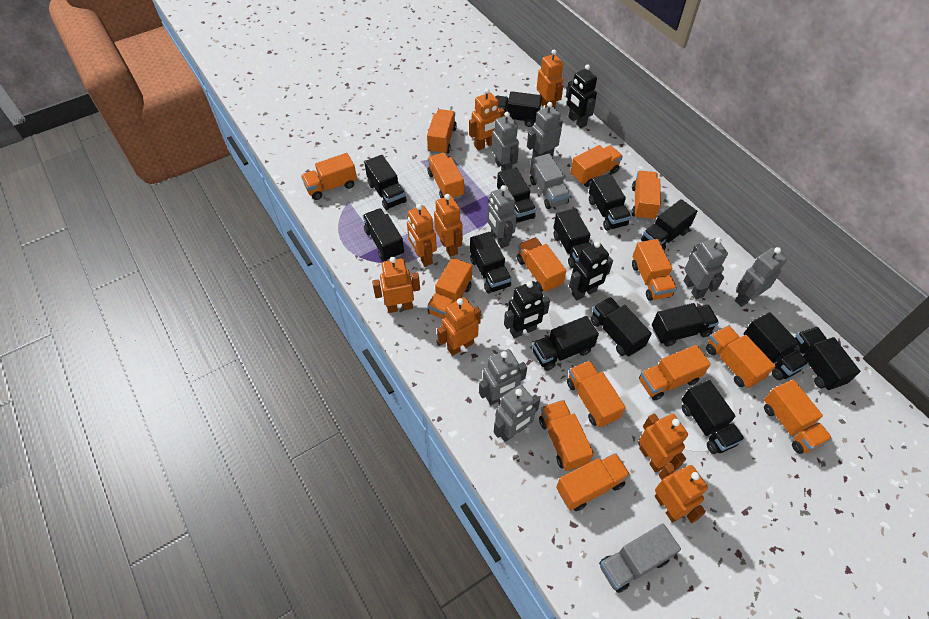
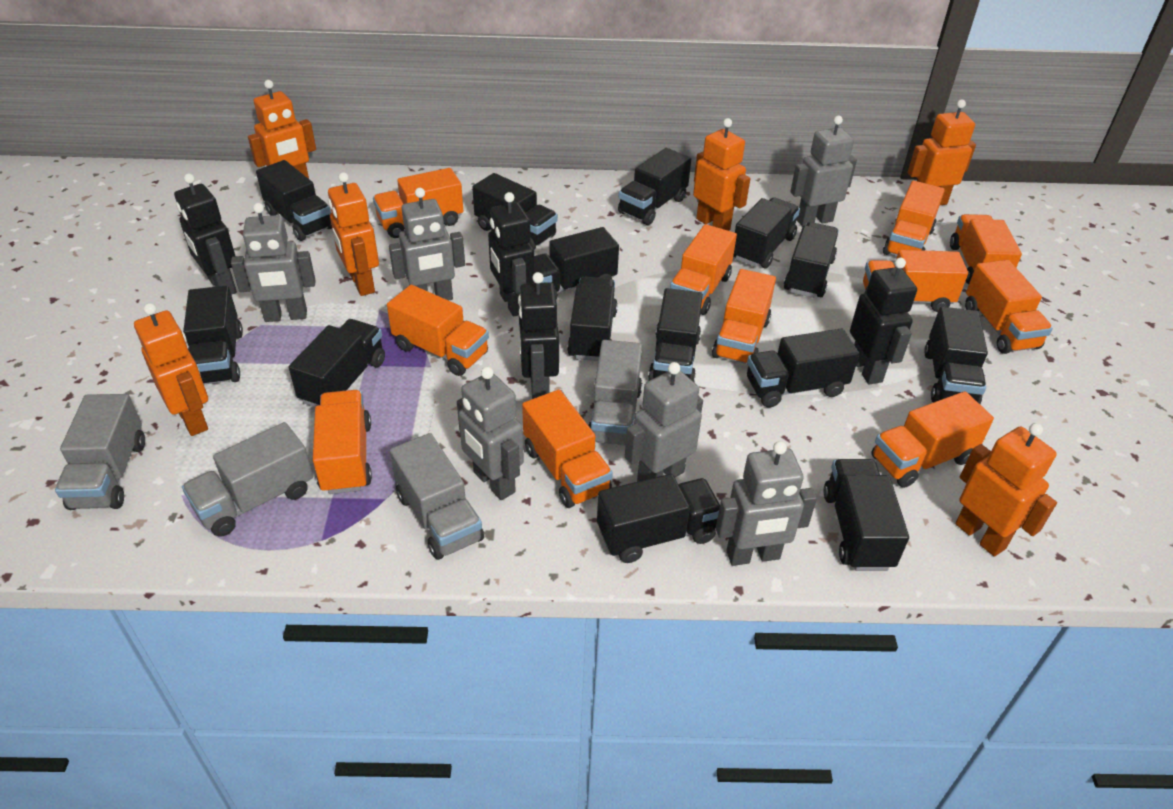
black robot: [504,281,550,338] [566,64,597,128] [569,241,613,301] = 3 -> [174,173,237,295] [488,192,535,317] [518,272,559,399] [850,258,917,384] = 4
grey robot: [479,349,527,405] [487,185,517,248] [491,112,519,171] [494,385,540,442] [527,102,563,158] [684,237,728,299] [735,247,787,307] = 7 -> [231,203,315,322] [389,188,465,301] [457,367,524,500] [625,362,703,482] [716,441,817,566] [790,116,857,227] = 6
grey truck: [530,154,570,209] [599,523,681,593] = 2 -> [55,394,145,510] [182,422,313,537] [390,433,484,560] [589,340,642,445] = 4
orange robot: [372,257,420,313] [407,204,437,267] [434,194,463,257] [437,297,481,356] [469,88,505,151] [537,49,564,108] [639,414,688,473] [655,463,708,523] = 8 -> [134,303,208,436] [248,80,316,179] [328,172,379,296] [693,118,750,231] [908,99,976,205] [955,423,1057,557] = 6
orange truck: [301,153,357,200] [427,109,457,154] [427,258,472,319] [428,152,464,199] [517,237,566,293] [539,400,594,471] [556,453,630,511] [567,361,626,428] [570,145,623,187] [632,171,661,221] [632,239,677,301] [639,345,711,401] [706,325,775,388] [764,380,832,454] = 14 -> [313,390,372,494] [373,168,463,238] [387,285,489,376] [522,390,613,508] [670,224,737,315] [712,269,776,364] [863,250,968,312] [871,391,994,488] [883,181,945,256] [950,214,1022,284] [965,260,1053,354] = 11

